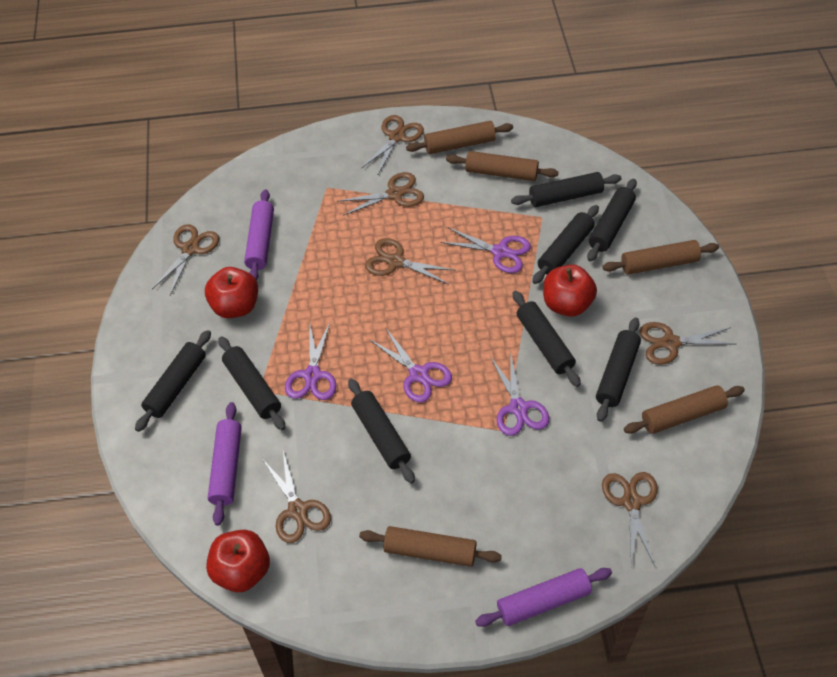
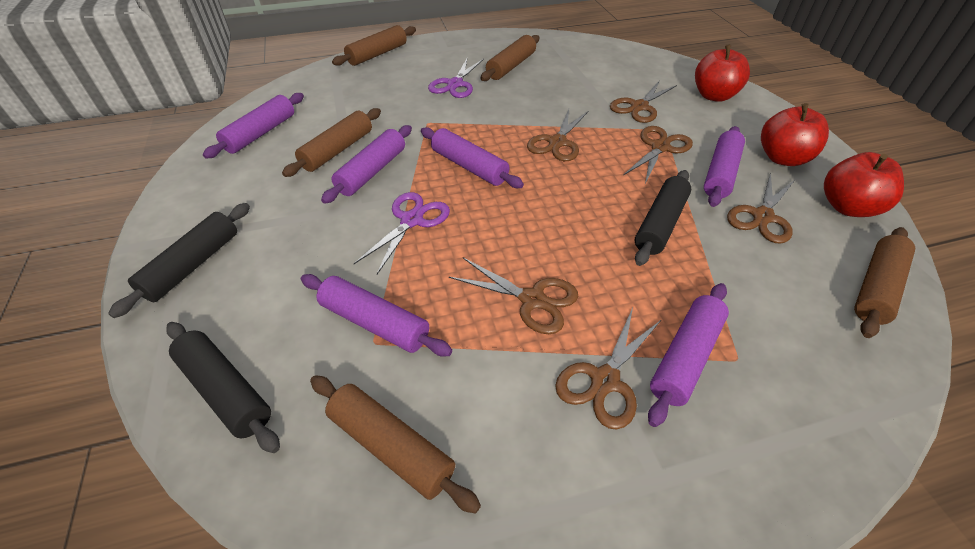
black rolling pin: [135,330,211,432] [218,336,286,430] [348,379,415,483] [511,172,622,207] [513,291,581,387] [532,205,599,284] [587,179,637,262] [596,317,641,422] = 8 -> [108,203,250,318] [166,322,280,453] [635,170,691,266] = 3
brown scissors: [152,224,219,295] [263,451,331,543] [338,172,424,216] [362,115,424,176] [365,238,455,285] [602,472,658,567] [639,322,735,365] = 7 -> [449,258,578,334] [527,109,588,161] [555,308,662,430] [610,80,677,123] [623,126,693,184] [727,172,795,244] = 6
purple rolling pin: [208,402,242,526] [244,189,274,280] [475,568,612,627] = 3 -> [203,93,304,159] [301,274,452,357] [321,125,412,204] [421,127,524,188] [648,283,729,427] [704,126,745,207] = 6
purple scissors: [285,323,337,400] [369,327,452,403] [441,227,531,273] [490,355,549,436] = 4 -> [354,192,450,274] [428,57,484,98] = 2

